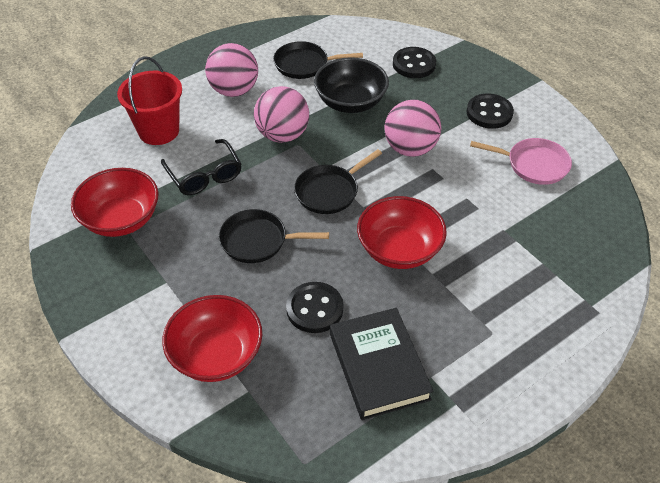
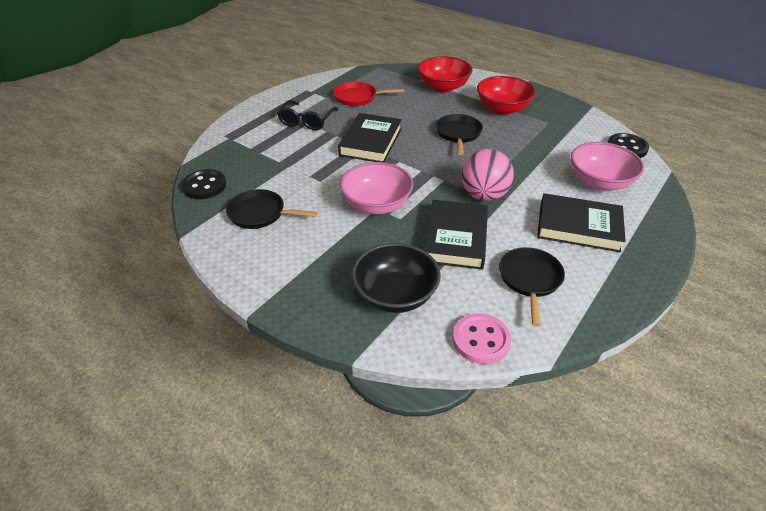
black book: [330,308,434,420] = 1 -> [338,113,402,162] [424,200,488,270] [537,193,626,252] = 3
black button: [286,282,343,333] [393,47,436,78] [466,94,514,129] = 3 -> [181,169,226,199] [607,133,649,158] = 2
pink ball: [205,43,258,97] [254,86,309,143] [384,100,441,157] = 3 -> [462,149,514,201] = 1
pink bowl: none = 0 -> [339,162,413,214] [571,142,644,191] = 2
pink button: none = 0 -> [453,313,511,364] = 1
pink pan: [470,138,572,185] = 1 -> none = 0
red bowl: [71,168,159,237] [162,295,262,382] [357,196,447,269] = 3 -> [418,56,473,93] [477,76,536,115] = 2
red bucket: [117,56,182,145] = 1 -> none = 0
red pan: none = 0 -> [333,82,404,106] = 1

